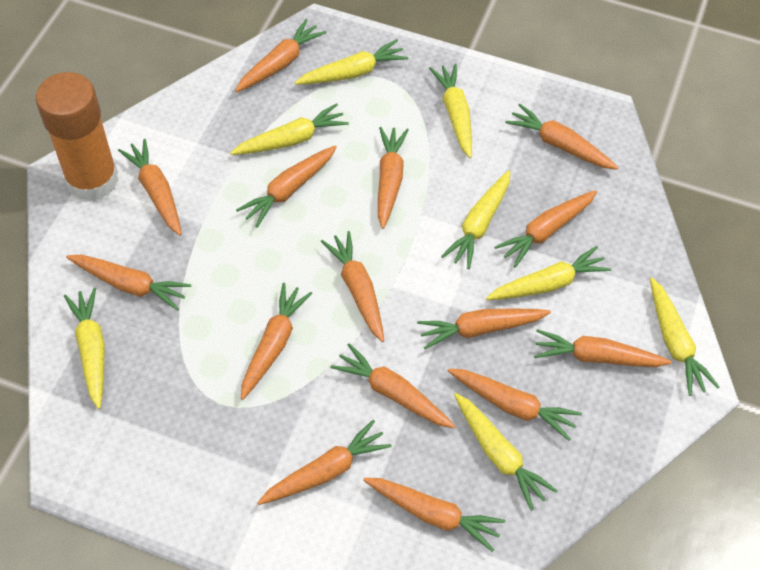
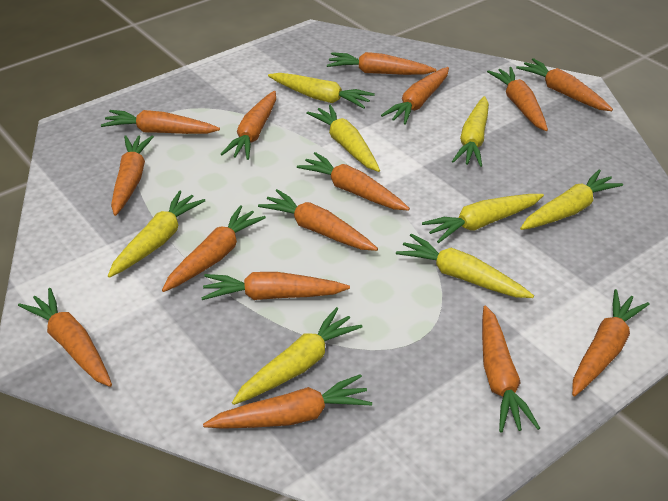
orange glue stick: [36,72,119,201] = 1 -> none = 0

